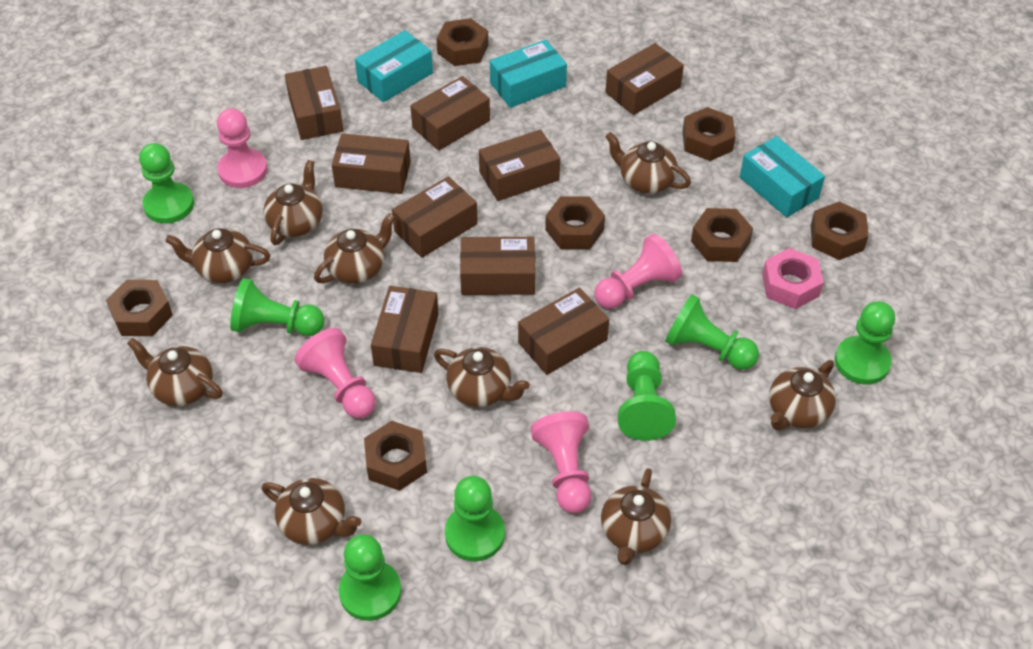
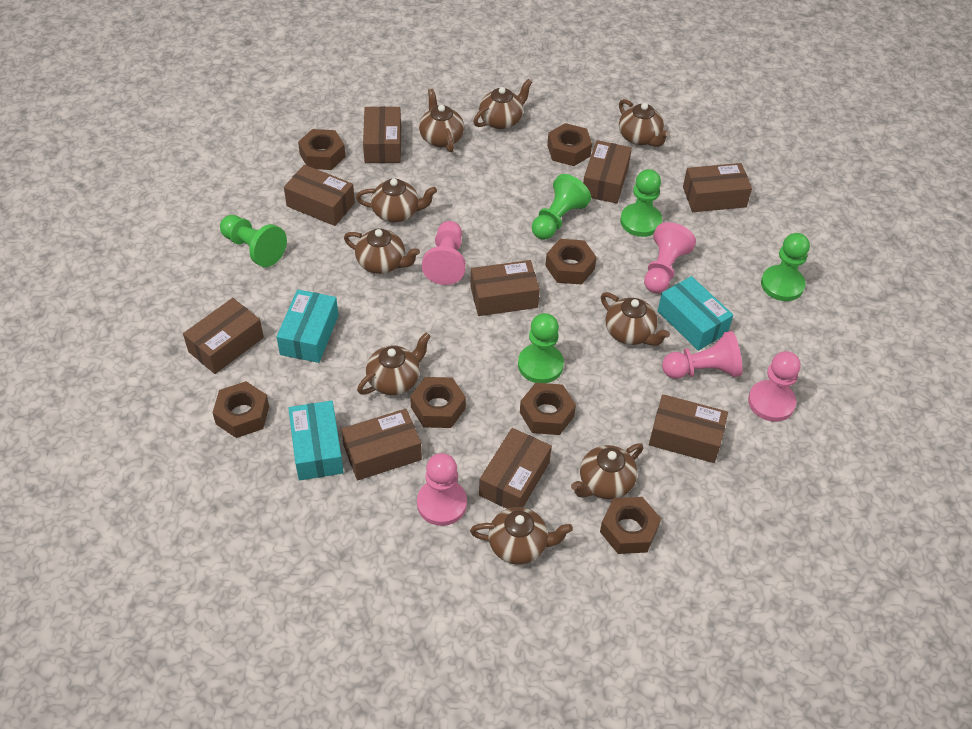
green pawn: [139,143,194,224] [230,278,324,336] [339,534,401,621] [445,476,505,562] [618,351,676,441] [665,294,759,370] [835,301,895,385] = 7 -> [220,215,287,267] [518,313,564,383] [532,174,591,240] [620,169,662,237] [761,233,810,301] = 5
pink nut: [762,248,824,309] = 1 -> none = 0
pink pawn: [217,108,268,188] [295,328,376,419] [530,411,591,513] [594,234,682,309] = 4 -> [417,453,467,526] [422,221,466,285] [644,222,696,293] [662,331,742,379] [748,351,801,422] = 5

